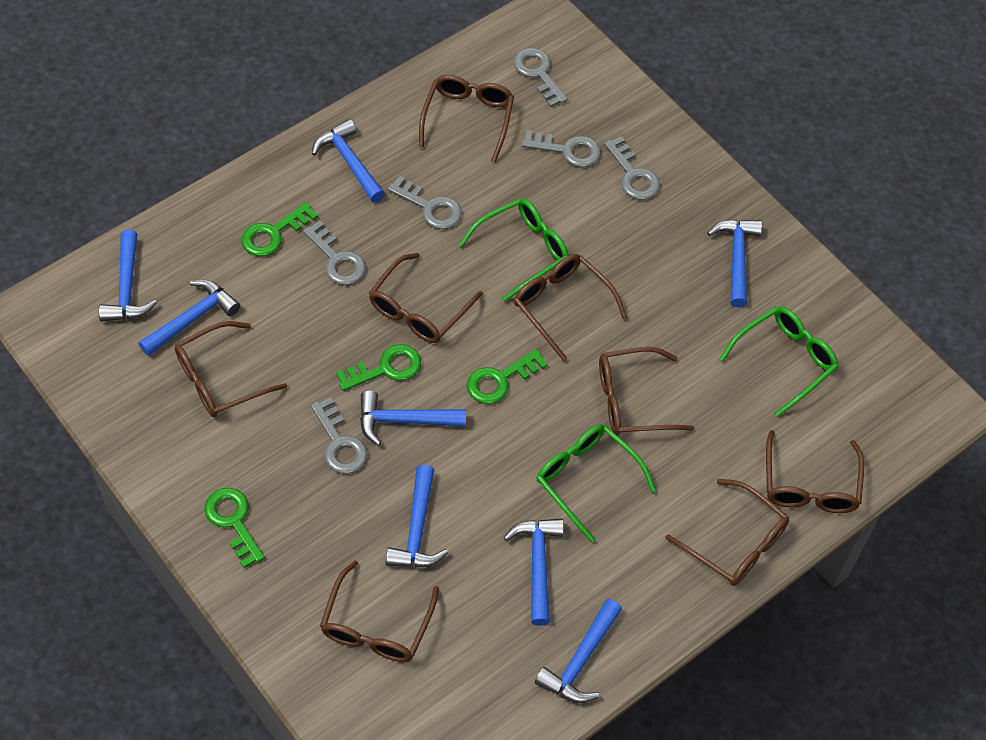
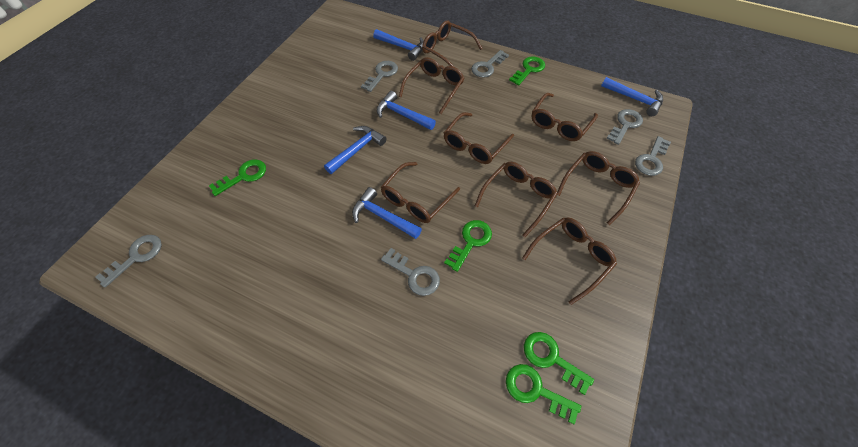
blue hammer: [99,230,157,322] [138,280,240,356] [312,119,385,202] [360,391,466,446] [386,465,448,568] [504,518,564,626] [535,599,622,703] [707,220,762,307] = 8 -> [324,126,386,174] [352,187,422,239] [373,29,424,61] [377,91,436,130] [601,77,663,116] = 5
green glasses: [459,198,569,302] [536,424,656,543] [719,306,839,417] = 3 -> none = 0
green key: [204,488,265,568] [241,202,318,256] [336,344,421,391] [467,349,548,404] = 4 -> [209,159,266,196] [444,220,492,272] [506,364,581,424] [509,57,545,86] [524,332,594,395] = 5

